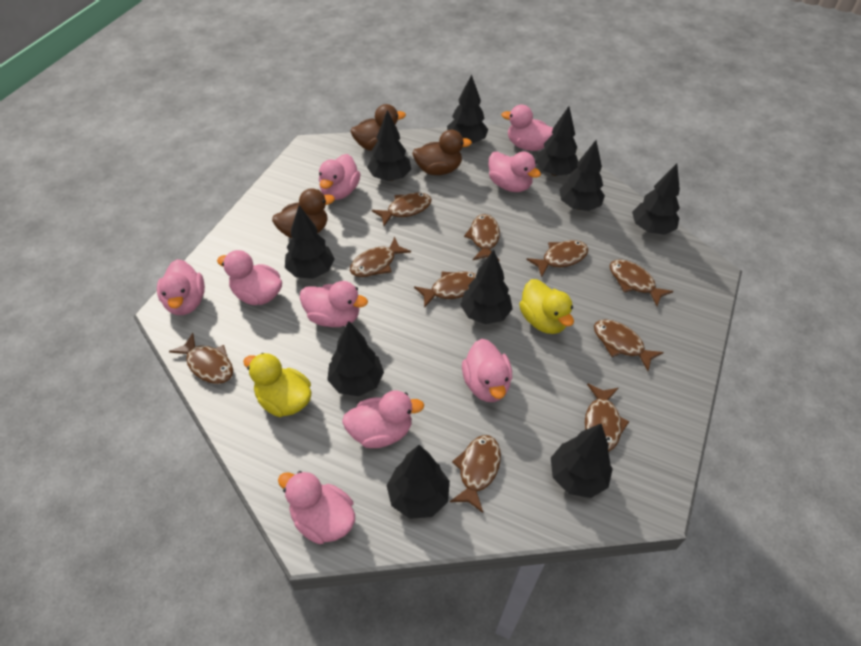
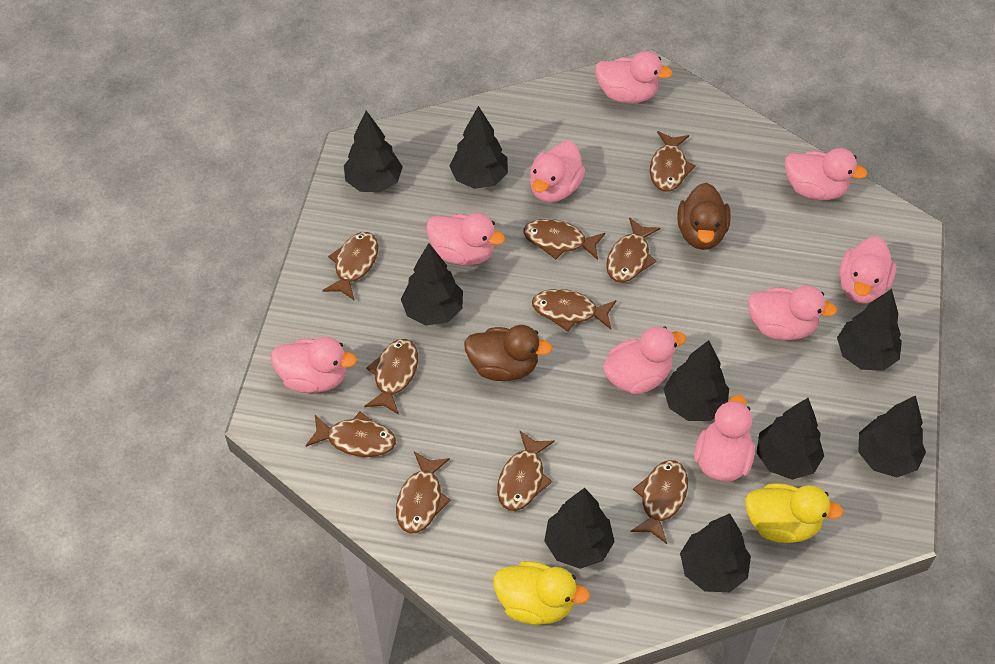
black tree: [285,205,335,279] [327,321,384,396] [367,110,411,181] [387,445,450,519] [447,74,489,143] [460,250,513,324] [536,106,578,176] [551,424,613,498] [559,140,605,211] [632,163,680,235] = 10 -> [344,111,403,192] [401,243,463,325] [450,106,508,189] [544,488,615,569] [664,340,729,421] [680,513,751,592] [756,398,824,480] [837,289,902,371] [858,395,926,478] = 9
brown duck: [272,188,335,238] [351,104,406,151] [412,130,472,175] = 3 -> [464,325,552,381] [677,183,731,250] = 2

